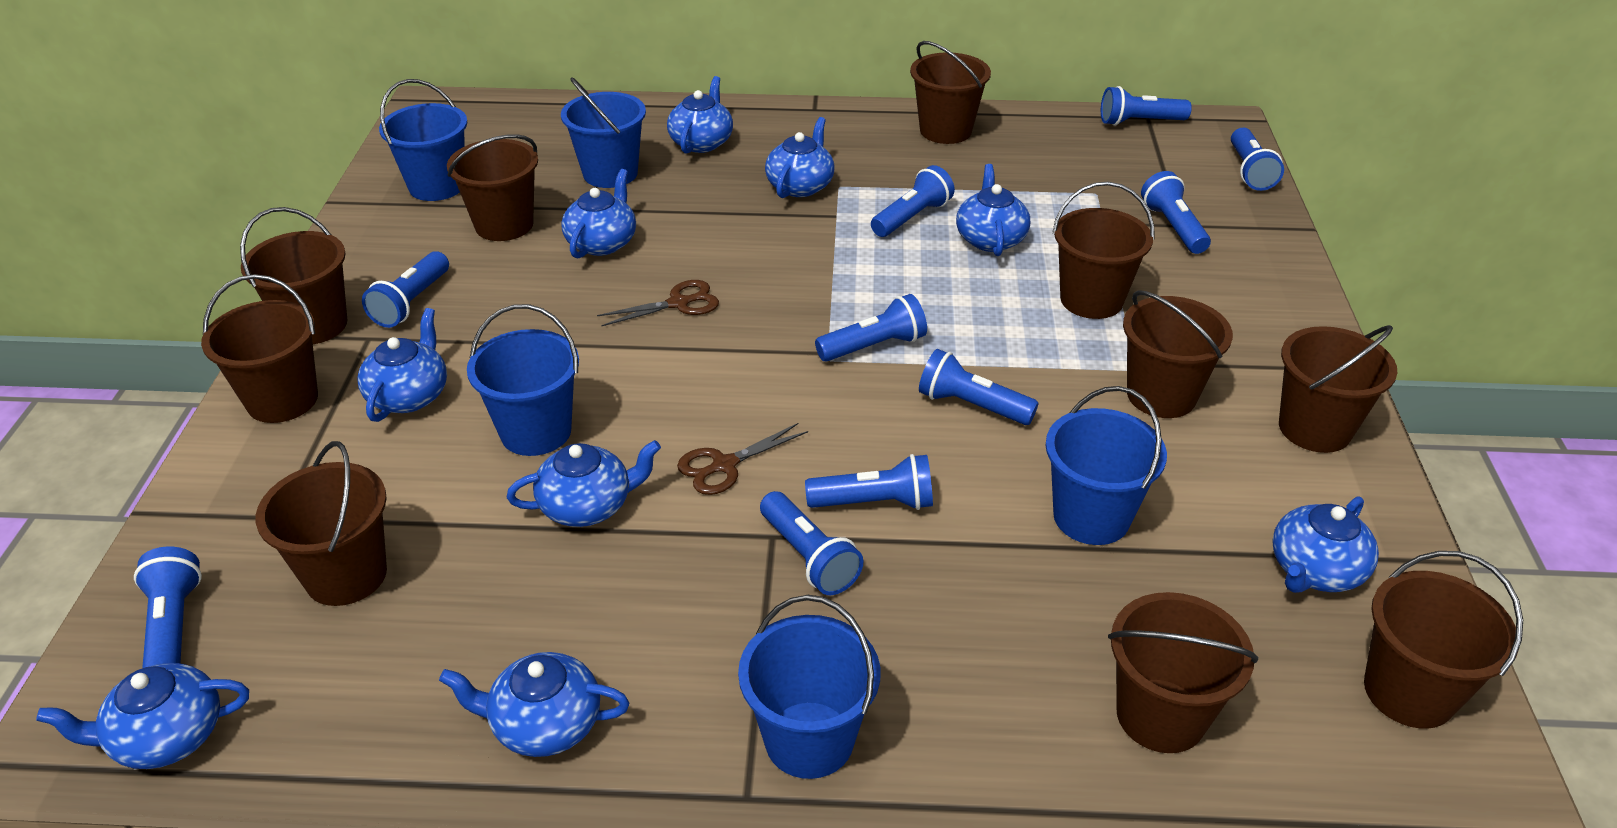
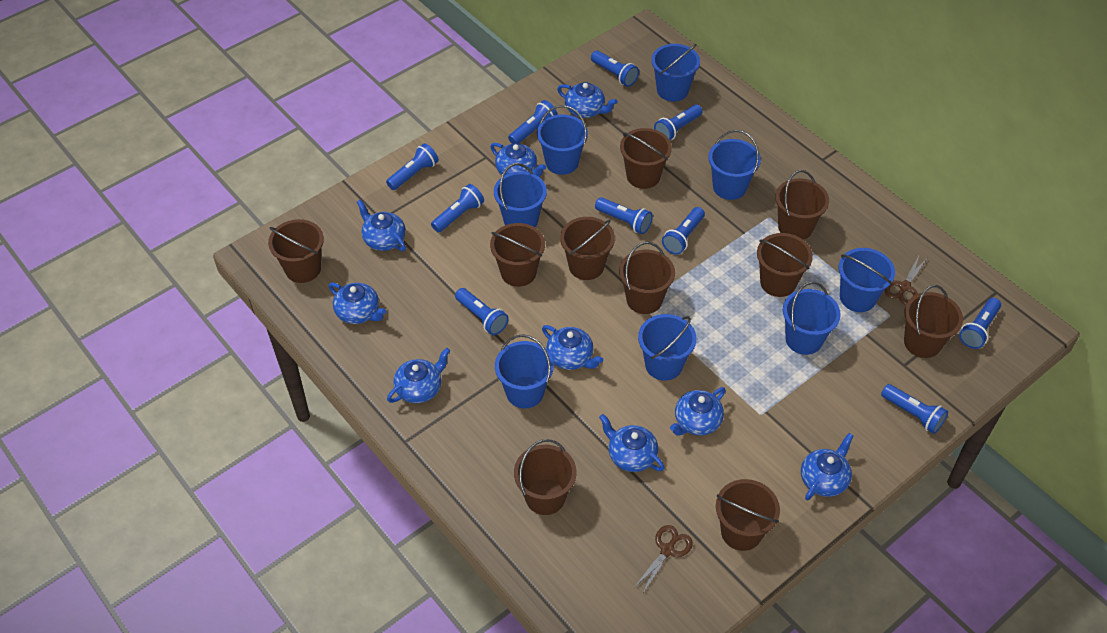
blue bucket: [379,79,467,201] [467,304,579,456] [561,77,646,188] [738,595,881,779] [1046,386,1167,545] = 5 -> [494,163,547,227] [495,334,554,408] [537,105,588,175] [638,314,696,381] [651,44,700,102] [708,130,761,200] [783,282,841,355] [838,248,895,312] = 8

